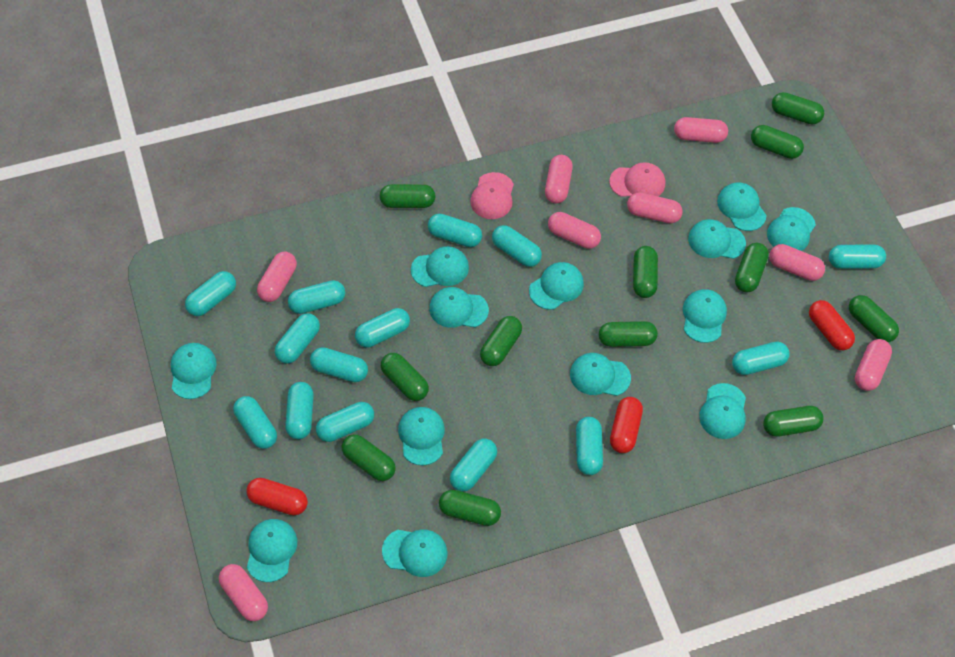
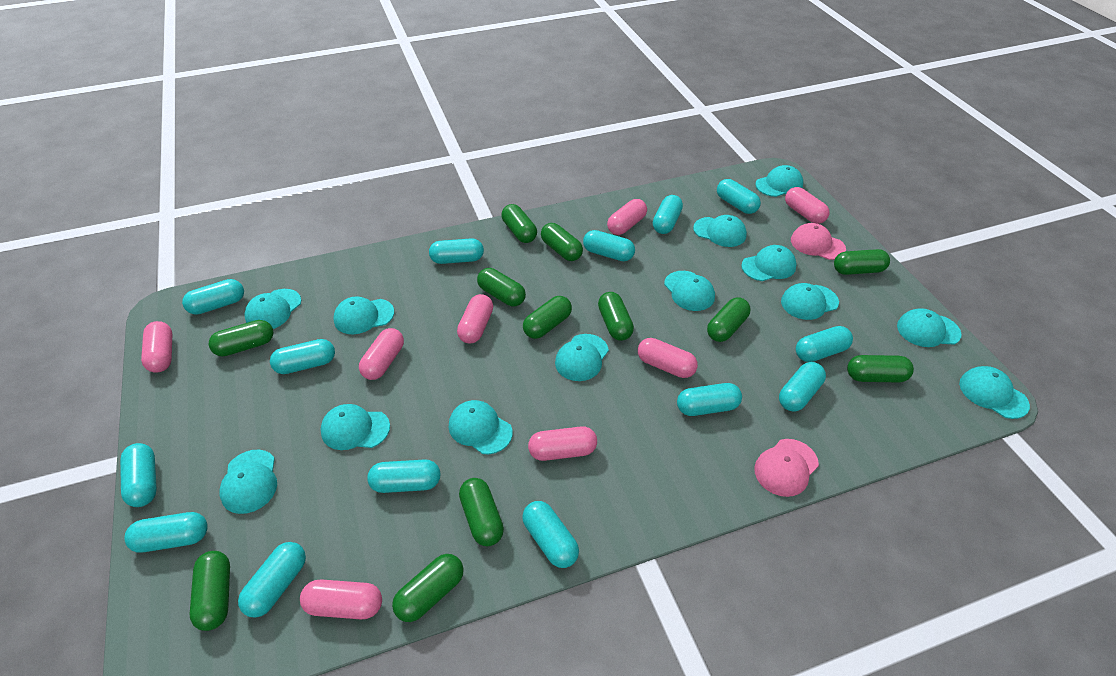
red capsule: [246,478,308,515] [610,397,643,453] [809,300,855,351] = 3 -> none = 0

